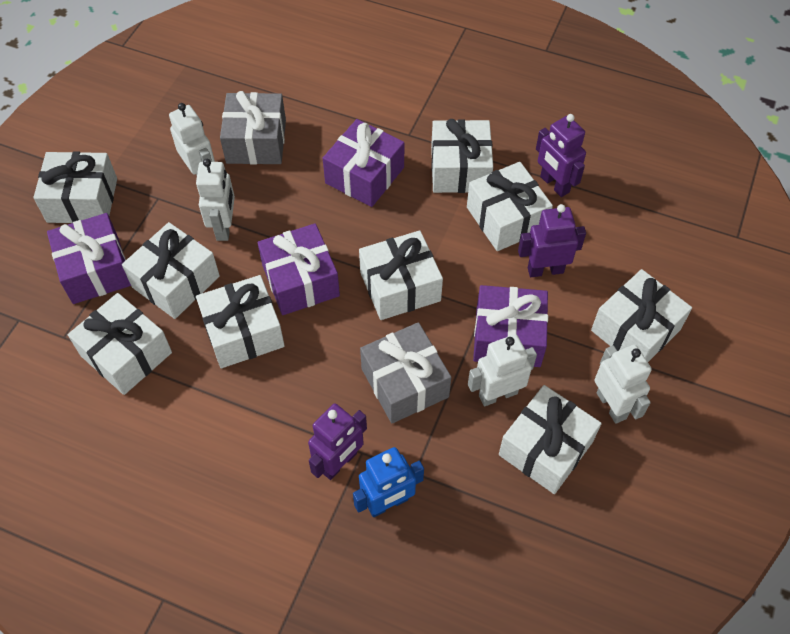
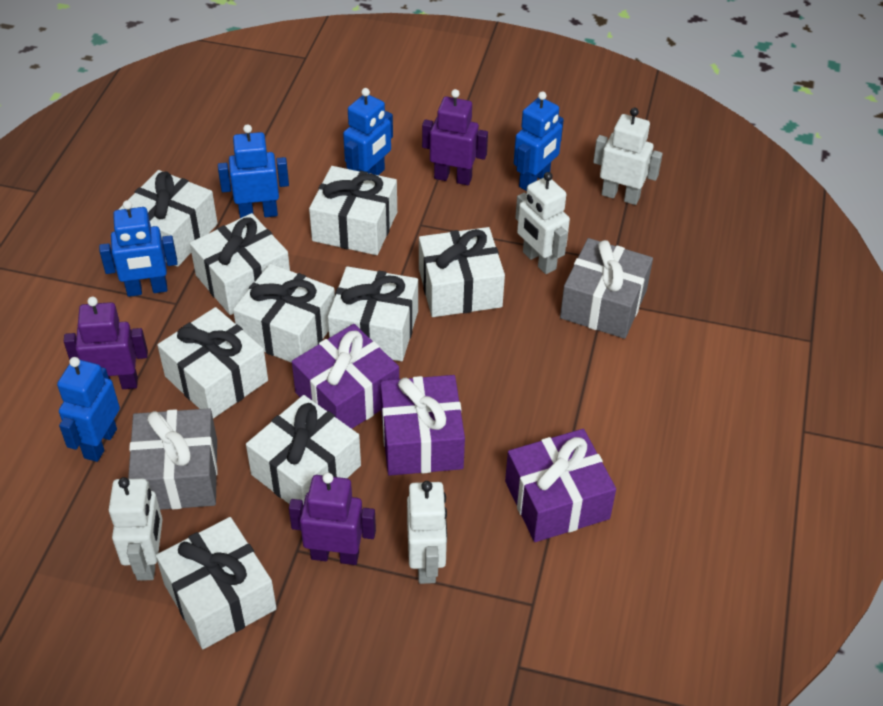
blue robot: [353,447,424,517] = 1 -> [57,357,120,462] [99,200,178,297] [218,124,289,218] [343,88,393,175] [514,91,564,191] = 5
purple gift: [47,213,131,304] [257,223,340,315] [323,119,405,207] [473,285,548,367] = 4 -> [292,324,399,429] [380,375,465,476] [505,429,616,542] = 3

